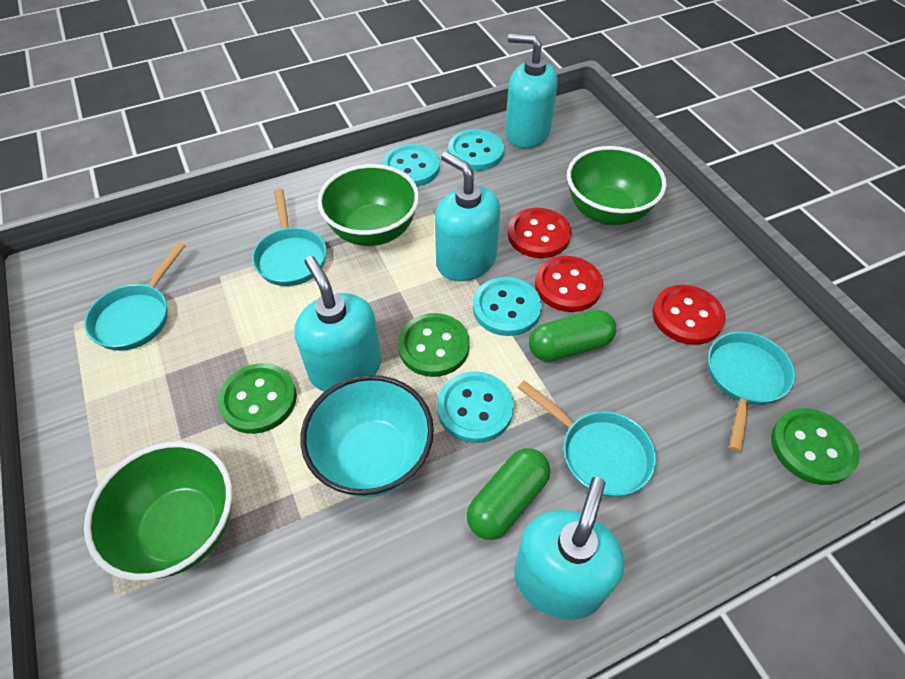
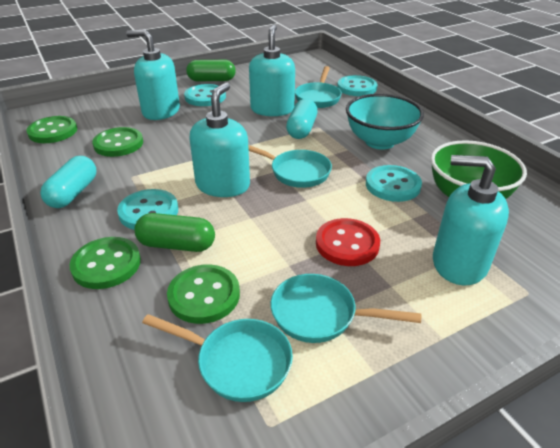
green bowl: [84,442,232,581] [317,164,419,246] [567,146,667,225] = 3 -> [430,140,527,199] = 1
green button: [218,363,297,434] [398,313,470,377] [771,408,859,485] = 3 -> [26,116,77,143] [69,237,141,289] [92,127,143,157] [167,264,240,324] = 4
red button: [508,208,571,258] [535,256,603,312] [652,285,725,345] = 3 -> [316,218,380,266] = 1
turquoise capsule: none = 0 -> [40,156,96,208] [286,99,318,139] = 2

